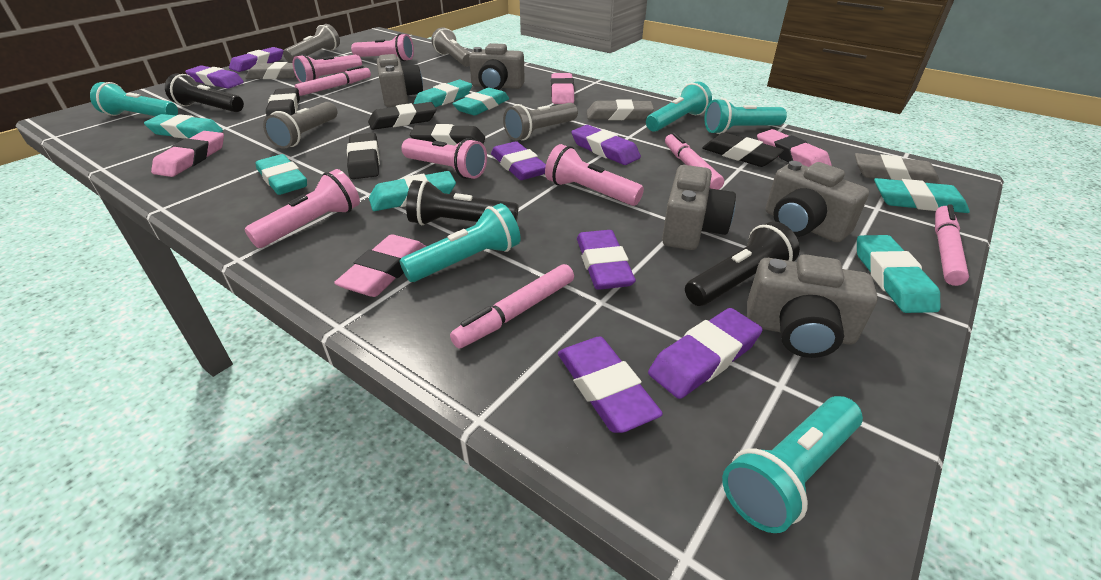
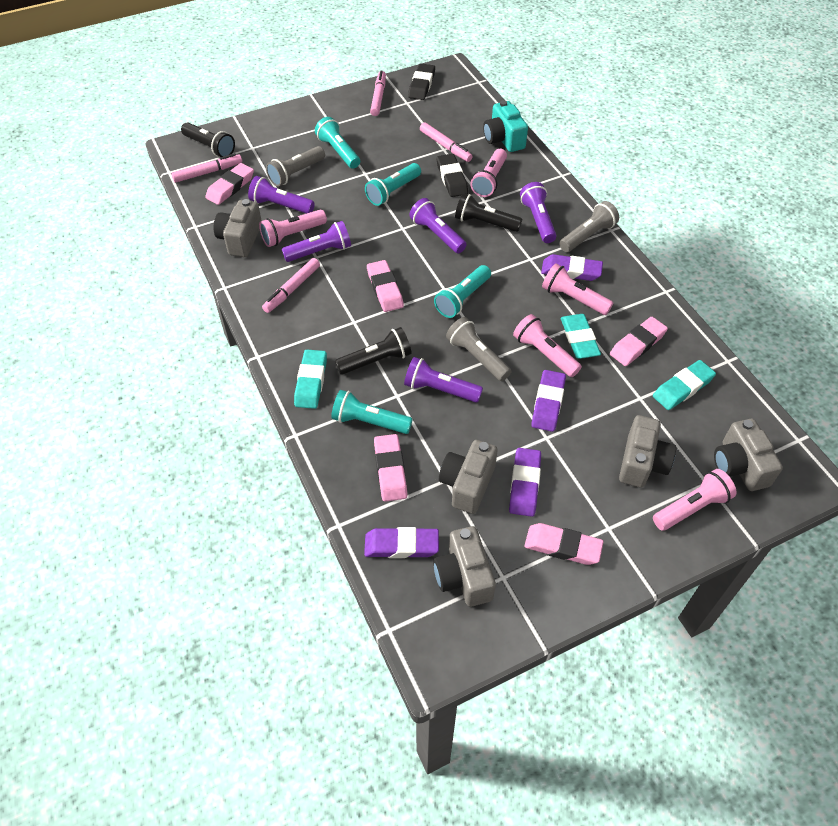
black eraser: [266,88,300,117] [347,133,380,179] [368,102,436,130] [410,124,485,146] [702,133,784,167] = 5 -> [408,64,435,100] [437,154,468,197] = 2
grey eraser: [245,62,296,79] [587,99,654,120] [855,153,941,184] = 3 -> none = 0
grey flashlight: [263,102,337,149] [283,24,340,63] [431,27,470,67] [503,103,578,141] = 4 -> [266,146,325,187] [446,317,512,381] [559,201,619,252] = 3
pink eraser: [151,131,224,177] [334,234,426,297] [551,73,574,104] [757,129,832,167] = 4 -> [205,163,254,205] [367,260,404,312] [374,434,408,502] [524,523,603,565] [610,317,668,366] = 5
purple eraser: [185,65,244,89] [229,47,284,72] [491,141,546,180] [558,337,663,433] [571,125,641,165] [577,230,636,290] [648,308,763,399] = 7 -> [364,527,439,558] [509,448,541,517] [531,370,566,432] [541,254,603,281] = 4
purple flashlight: none = 0 -> [248,176,315,214] [282,221,351,262] [404,357,483,403] [409,198,467,253] [520,182,556,243] = 5
turquoise camera: none = 0 -> [483,100,528,152] = 1
turquoise eraser: [144,114,223,139] [255,154,307,195] [369,171,456,211] [414,79,472,107] [453,88,509,115] [857,235,940,313] [874,178,970,213] = 7 -> [294,350,327,409] [561,314,601,359] [653,360,716,410] = 3
turquoise flashlight: [90,82,178,116] [400,203,521,282] [646,81,712,132] [705,98,787,134] [722,396,863,533] = 5 -> [315,117,360,169] [331,390,413,434] [365,163,421,206] [434,265,491,318] = 4

